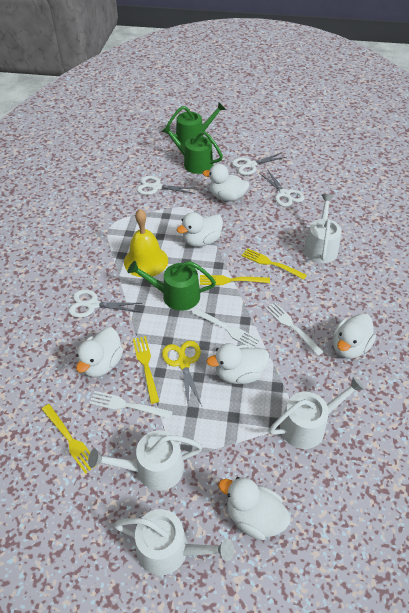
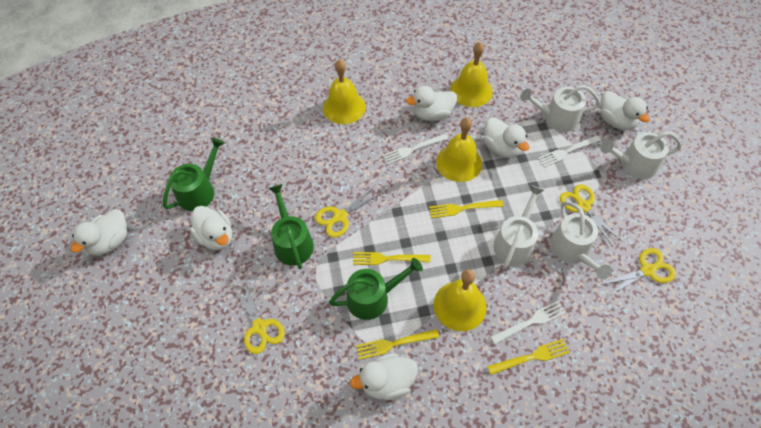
white scissors: [68,289,142,318] [137,176,195,195] [232,153,287,175] [259,171,305,207] = 4 -> none = 0
yellow bell: [124,209,168,277] = 1 -> [323,59,366,124] [434,270,487,331] [436,118,482,182] [450,42,493,107] = 4
yellow scissors: [162,341,202,409] = 1 -> [233,280,285,354] [315,186,382,238] [560,184,622,246] [601,248,676,296] = 4

